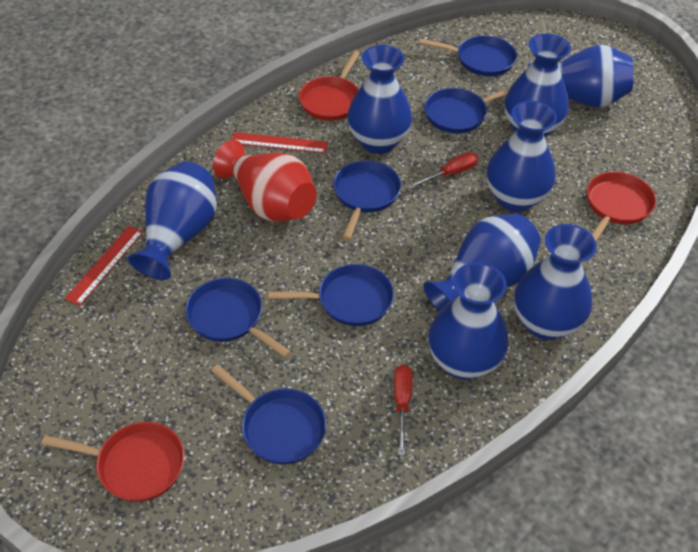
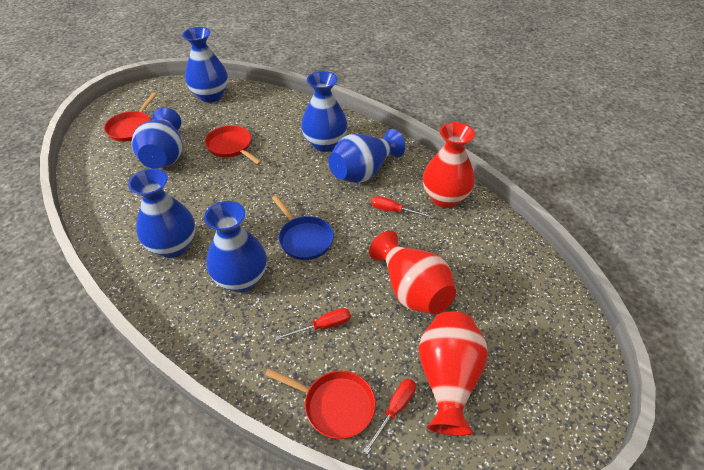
blue pan: [185,278,291,358] [211,365,326,464] [268,264,394,326] [333,160,401,240] [419,36,517,76] [424,88,510,133] = 6 -> [272,195,334,260] = 1
blue vase: [128,162,217,280] [347,45,412,154] [424,214,541,312] [429,262,509,380] [487,101,557,212] [505,34,571,137] [514,224,597,340] [528,45,634,108] = 8 -> [128,169,195,258] [131,108,182,169] [182,27,228,102] [204,201,267,292] [301,71,348,152] [328,129,405,183] = 6
red ruler: [65,226,143,306] [232,132,328,153] = 2 -> none = 0
red screwdriver: [394,365,413,456] [408,152,478,189] = 2 -> [275,308,351,341] [363,379,416,454] [371,196,434,219] = 3
red vase: [213,140,317,222] = 1 -> [369,231,456,314] [418,311,488,436] [423,122,475,208] = 3

